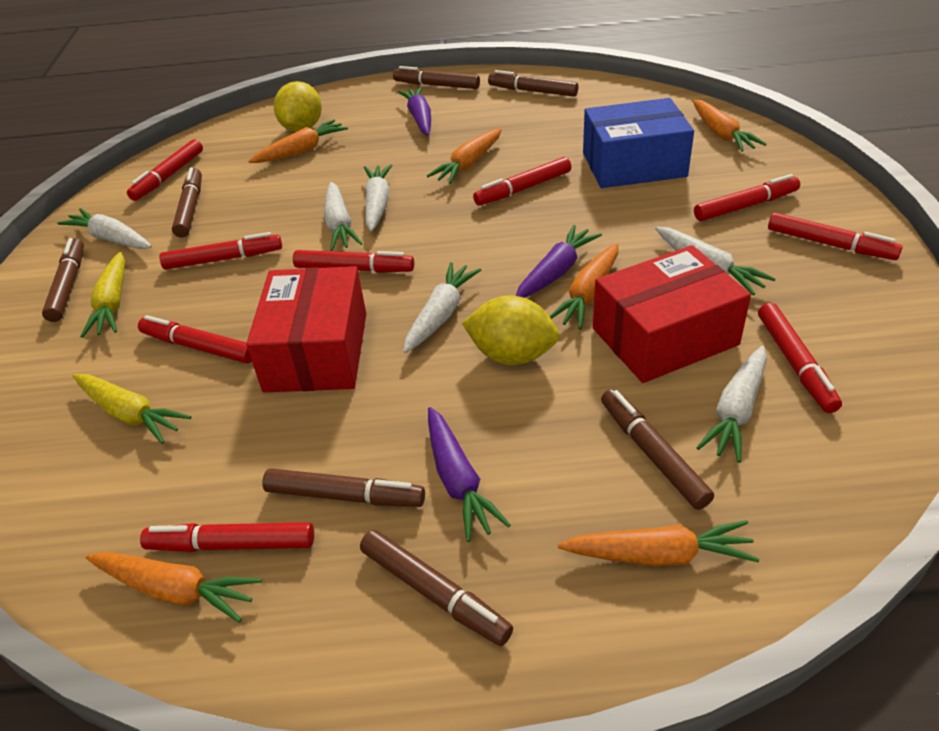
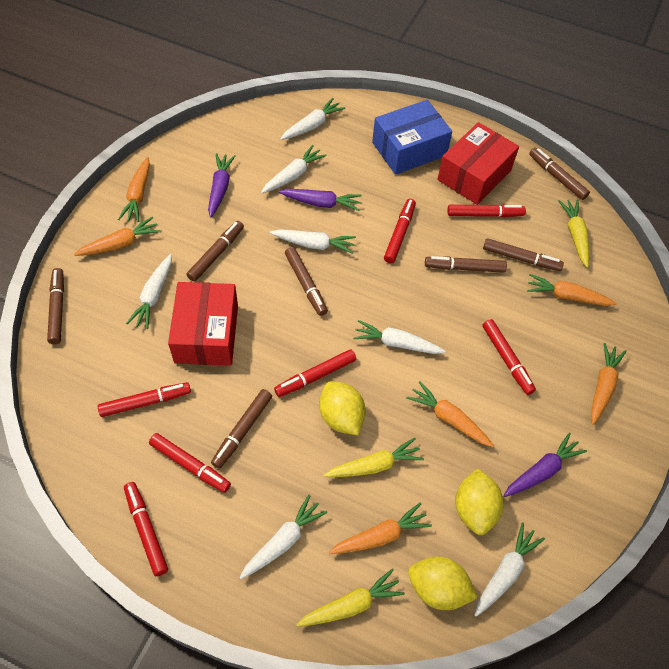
red marker: [127,139,203,201] [138,315,252,364] [140,522,314,552] [159,232,282,270] [293,250,414,273] [473,157,571,206] [694,174,800,221] [758,303,842,413] [768,213,903,260] = 9 -> [98,382,191,417] [124,482,168,576] [149,433,231,493] [274,350,356,397] [384,199,416,263] [448,204,526,217] [482,319,536,395] = 7
white carrot: [57,208,152,249] [324,182,362,251] [364,164,392,231] [403,262,481,353] [655,227,776,295] [696,346,767,463] = 6 -> [126,254,172,329] [239,495,328,579] [261,145,327,193] [270,229,356,254] [280,98,346,140] [353,320,446,354] [475,522,545,617] = 7
yellow carrot: [73,374,192,444] [80,252,125,338] = 2 -> [296,569,405,627] [324,437,424,477] [558,199,589,268] = 3
yellow lemon: [274,81,322,132] [462,295,560,365] = 2 -> [319,381,366,435] [408,557,478,610] [455,468,504,535] = 3

